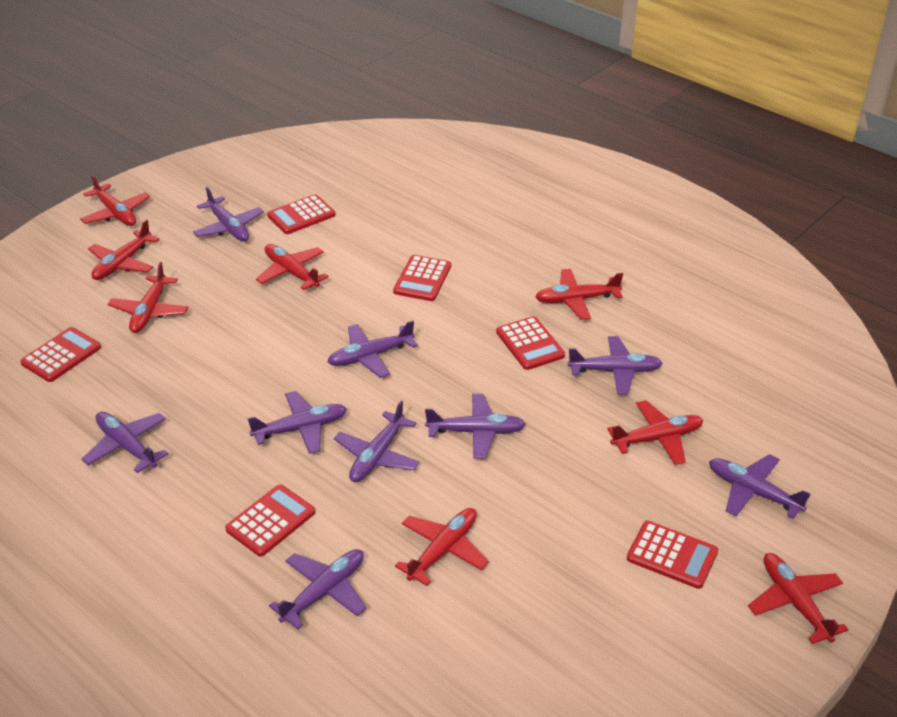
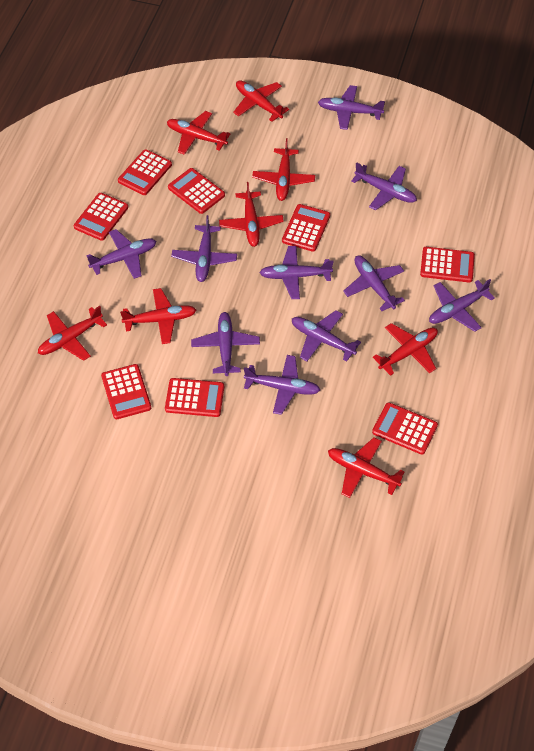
purple plane: [82,412,169,473] [193,187,264,241] [248,391,347,454] [269,549,367,629] [327,321,418,378] [334,401,420,482] [425,394,526,459] [567,336,663,394] [709,454,810,519] = 9 -> [87,229,156,279] [171,215,237,282] [191,312,260,376] [244,355,320,415] [259,246,334,299] [292,310,361,362] [318,85,385,130] [343,256,405,311] [351,162,417,210] [429,279,495,332] = 10
red calculator: [20,327,101,382] [225,485,315,556] [267,194,335,234] [393,255,451,301] [496,316,565,370] [627,521,718,589] = 6 -> [74,193,128,241] [101,364,151,419] [118,149,172,195] [165,378,224,417] [168,168,225,214] [282,204,330,252] [372,402,438,455] [420,247,475,283] = 8

